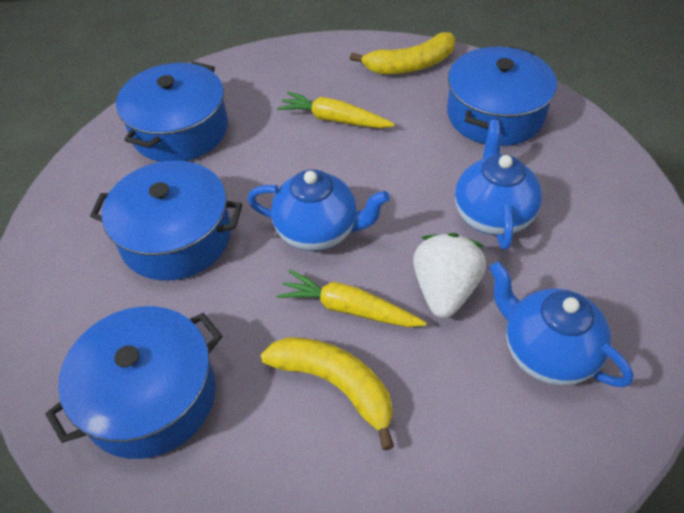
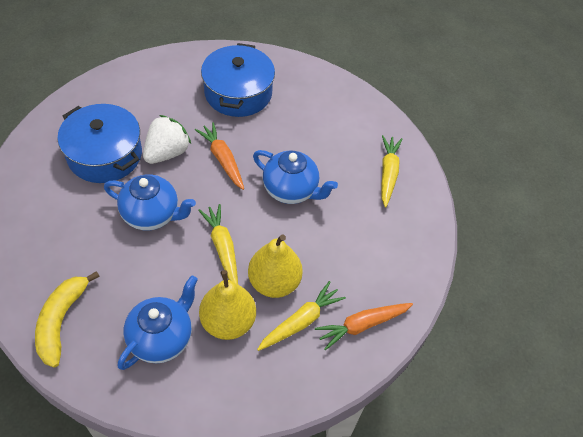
blue pot: [45,306,222,459] [90,161,242,281] [116,61,228,162] [447,46,557,146] = 4 -> [58,104,142,183] [201,43,275,117] = 2
orange carrot: none = 0 -> [195,122,244,190] [315,303,413,350] = 2
yellow banana: [261,337,394,450] [350,32,455,74] = 2 -> [35,271,100,368] = 1
yellow carrot: [276,270,426,327] [277,92,395,128] = 2 -> [198,204,238,284] [257,281,346,351] [381,135,403,208] = 3
yellow pear: none = 0 -> [199,270,256,340] [248,234,303,298] = 2

